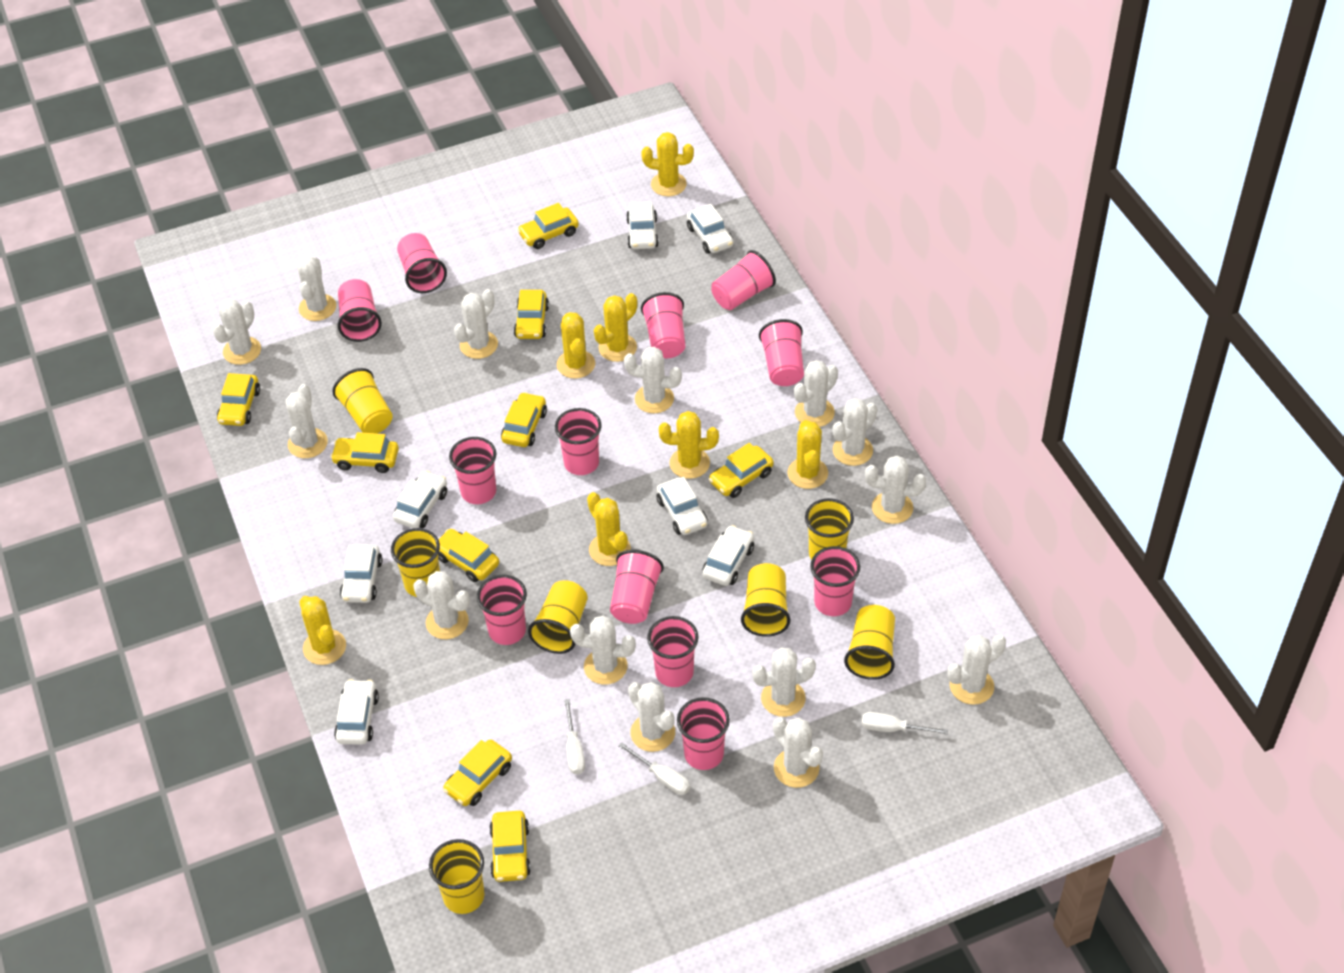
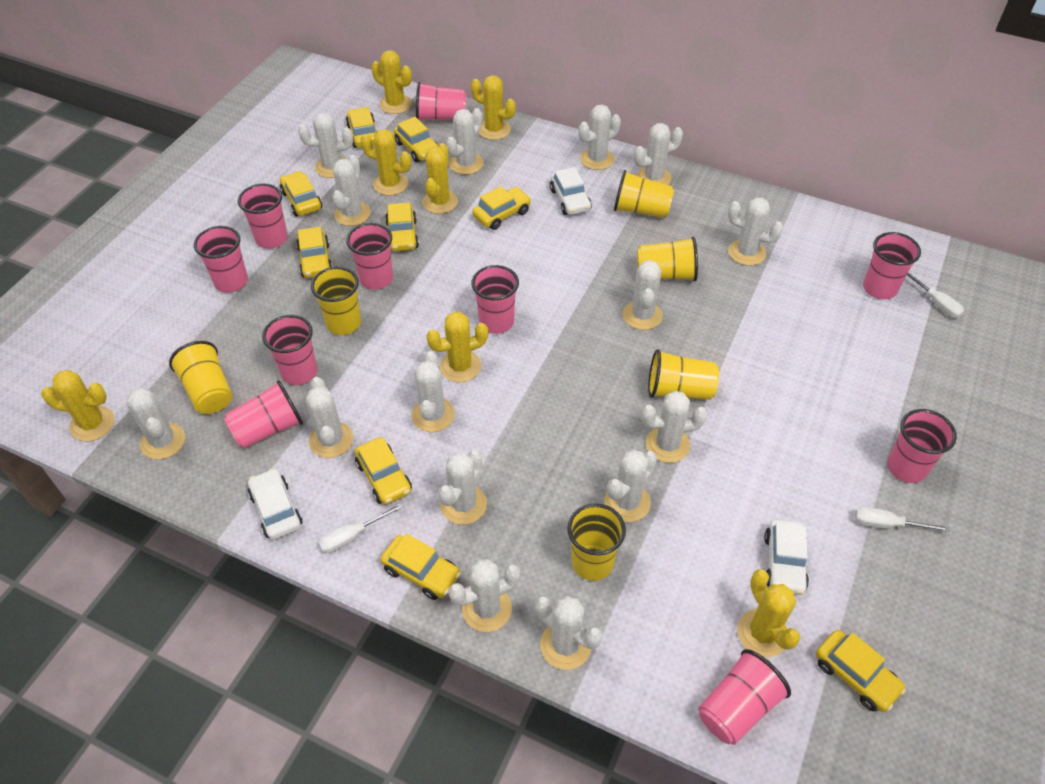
pink cup: [338,279,382,342] [397,233,447,293] [449,437,496,504] [477,575,527,645] [555,408,601,475] [610,550,664,624] [641,292,685,358] [647,616,699,687] [677,697,730,770] [711,250,776,310] [759,319,804,386] [810,546,860,616] = 12 -> [194,226,248,293] [224,380,303,448] [238,184,288,249] [262,315,317,385] [346,223,393,290] [416,82,466,120] [471,265,519,334] [698,649,791,745] [863,232,921,299] [887,409,957,483] = 10
white cactus: [212,299,261,365] [286,384,328,458] [297,256,336,321] [413,571,470,639] [454,289,498,359] [570,615,636,685] [624,347,682,413] [628,682,675,752] [752,648,816,717] [773,717,823,788] [794,360,838,427] [833,398,877,466] [865,456,926,524] [947,635,1006,705] = 14 -> [127,388,185,459] [298,112,353,178] [306,377,353,458] [332,155,371,226] [411,351,455,432] [438,450,487,525] [446,108,484,175] [448,559,520,632] [535,596,602,670] [579,104,621,170] [604,449,657,522] [623,260,663,330] [634,123,683,185] [641,391,707,463] [728,197,784,266] = 15
white car: [334,679,379,745] [340,544,382,603] [393,471,447,528] [626,202,659,249] [656,477,708,535] [687,204,733,254] [702,525,754,586] = 7 -> [248,468,302,540] [550,167,592,215] [764,520,809,595] = 3
yellow cup: [332,368,393,434] [391,528,440,597] [429,839,484,914] [528,580,588,654] [741,563,790,637] [805,498,854,560] [844,605,895,680] = 7 -> [169,341,232,414] [311,267,361,335] [567,503,626,581] [614,170,674,218] [637,237,698,281] [648,349,719,400] = 6

